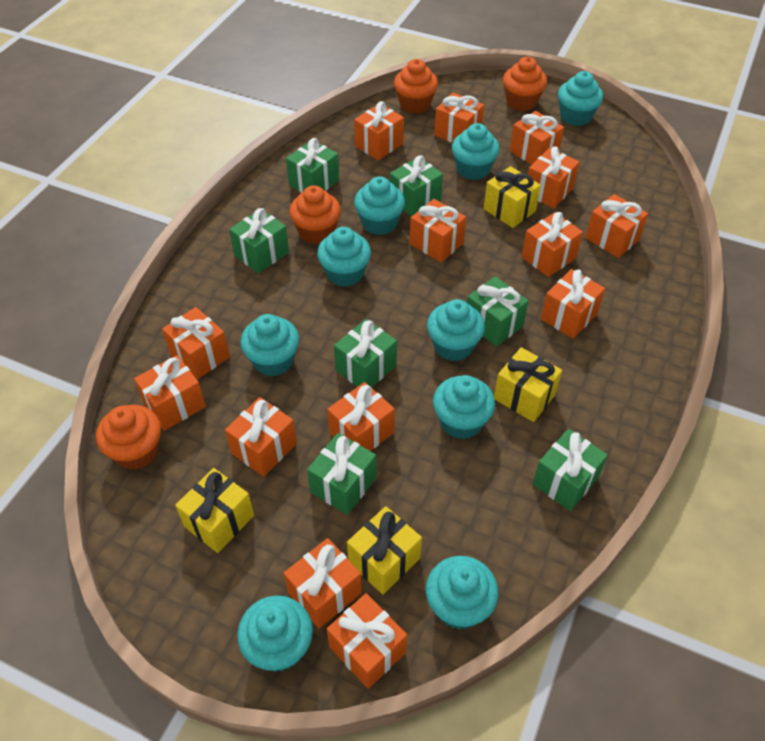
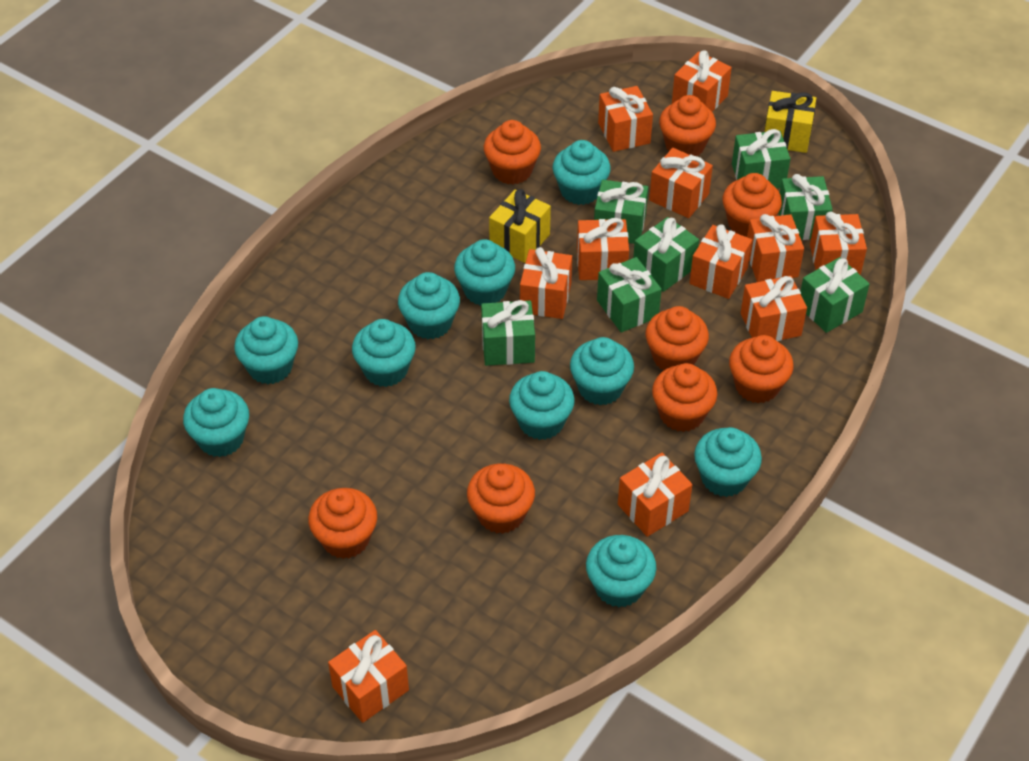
orange cupcake: [96,405,161,470] [289,185,341,244] [394,59,438,114] [503,57,547,111] = 4 -> [308,488,377,559] [467,464,535,534] [484,120,541,185] [646,306,709,370] [652,363,717,432] [659,95,716,156] [723,173,782,237] [729,335,794,403] = 8
orange gift: [134,355,206,431] [162,307,230,379] [225,397,297,477] [284,538,362,629] [327,382,395,451] [327,593,407,689] [354,101,404,160] [410,199,466,262] [434,93,484,143] [510,111,564,165] [521,212,583,277] [528,146,579,208] [541,269,605,339] [585,194,648,258] = 14 -> [328,630,409,723] [520,247,572,319] [577,218,629,280] [598,86,653,152] [618,453,693,537] [649,148,713,218] [672,50,732,112] [690,224,752,299] [741,276,807,341] [747,214,804,282] [810,212,867,275] = 11
turquoise cupcake: [237,596,313,672] [240,314,299,377] [317,227,371,287] [354,176,405,235] [426,556,498,630] [427,299,485,362] [433,375,495,439] [452,123,500,180] [558,71,603,126] = 9 -> [183,388,249,457] [234,316,298,384] [352,319,416,387] [398,272,460,339] [454,239,515,306] [509,371,575,440] [553,140,611,205] [570,337,634,405] [586,535,656,607] [694,427,762,497] = 10
yellow gift: [175,468,254,553] [347,506,422,595] [484,166,541,228] [494,347,562,422] = 4 -> [489,189,551,263] [764,91,816,153] = 2

